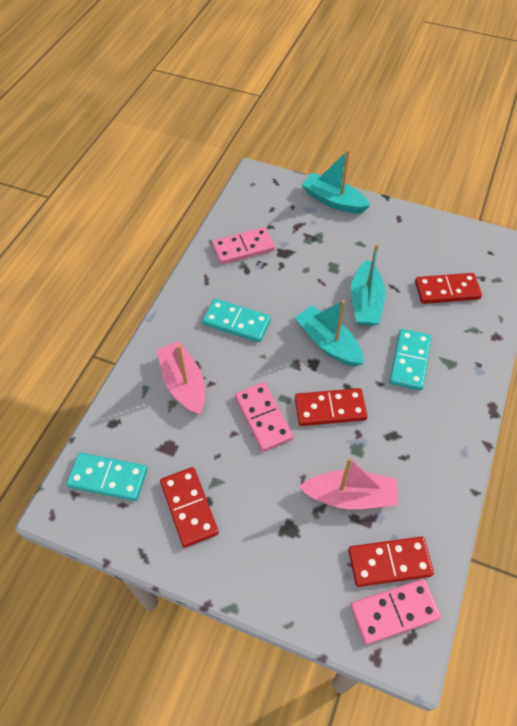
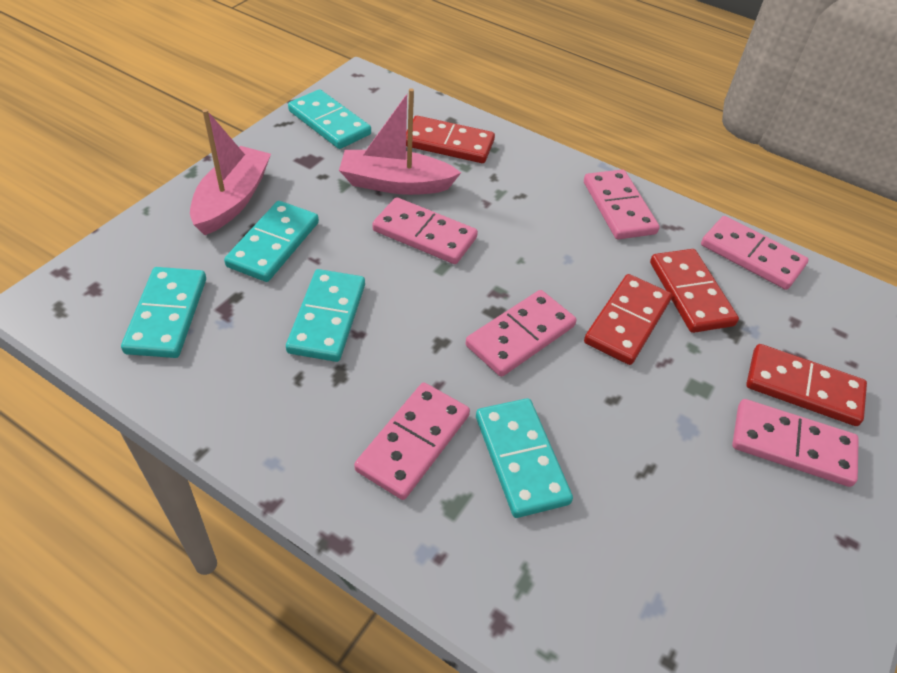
pink domino: [212,227,275,264] [235,382,293,452] [350,579,441,645] = 3 -> [354,383,470,500] [372,197,478,264] [466,290,576,377] [584,169,660,239] [701,216,809,290] [732,399,859,487] = 6
turquoise boat: [295,300,364,367] [302,150,370,214] [351,244,385,326] = 3 -> none = 0
turquoise domino: [67,453,147,501] [202,299,271,342] [389,329,432,391] = 3 -> [121,267,206,358] [224,201,319,282] [286,269,365,362] [288,89,371,149] [476,398,573,518] = 5

